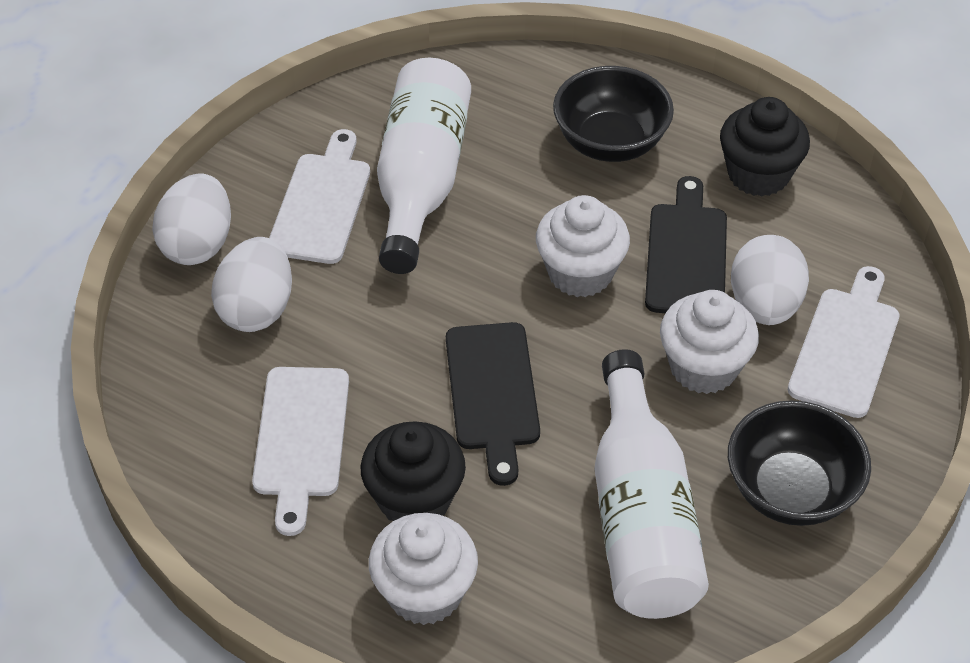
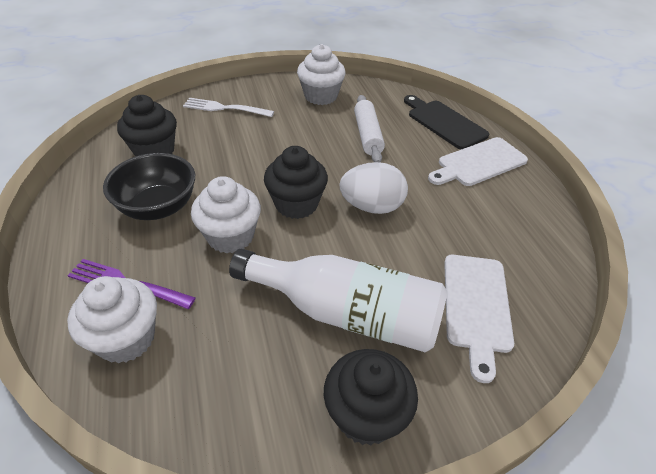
black bowl: [553,66,674,162] [728,400,871,526] = 2 -> [103,153,195,220] = 1
black cupcake: [360,421,466,521] [720,97,810,197] = 2 -> [117,95,177,157] [264,146,328,219] [324,349,418,446] = 3
black cutting board: [446,322,540,486] [645,176,727,313] = 2 -> [404,95,489,149] = 1
purple fork: none = 0 -> [67,259,196,309] = 1
white bottle: [377,58,471,274] [594,349,709,619] = 2 -> [229,249,447,352] = 1
white cutting board: [252,367,349,536] [269,129,370,264] [788,266,900,418] = 3 -> [428,137,528,186] [444,255,514,383] = 2
white egg: [152,173,231,265] [211,237,292,332] [731,235,809,325] = 3 -> [339,162,408,214] = 1
white fork: none = 0 -> [183,98,274,117] = 1
white rolling pin: none = 0 -> [354,95,385,162] = 1

